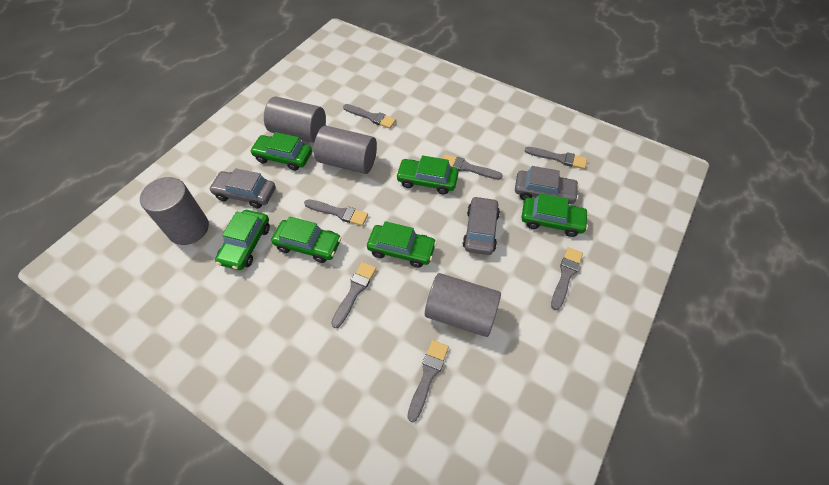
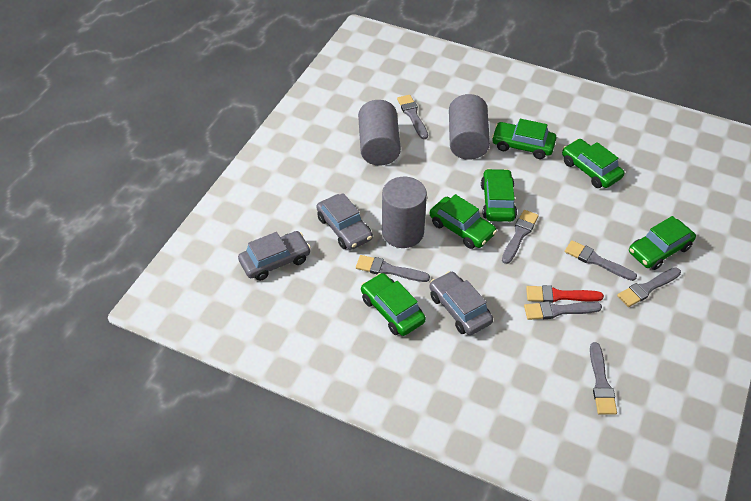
grey cylinder: [140,177,209,245] [264,97,326,143] [314,126,377,174] [425,273,501,337] = 4 -> [358,100,401,166] [382,177,427,248] [449,94,490,160] = 3
red brush: none = 0 -> [526,285,604,303] = 1

